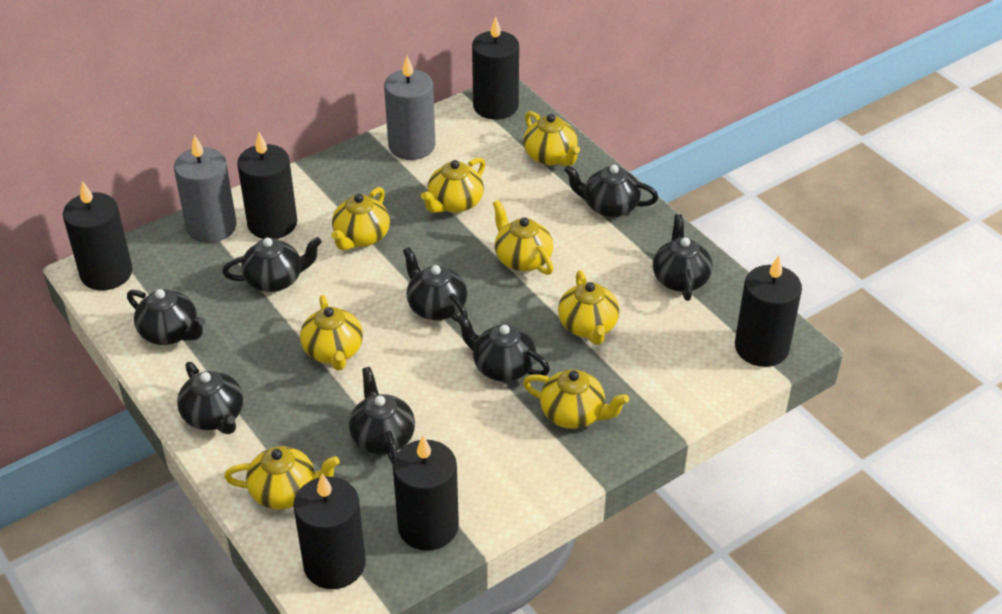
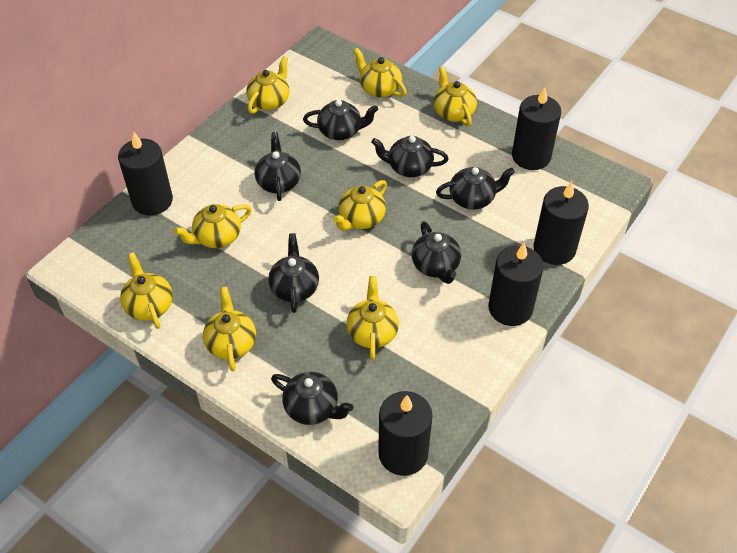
black candle: [63,181,133,290] [237,132,297,239] [293,474,366,589] [393,436,459,551] [472,16,519,120] [735,255,802,367] = 6 -> [118,131,173,216] [378,391,433,476] [488,242,544,326] [512,87,561,170] [533,181,589,265] = 5
black teapot: [127,289,205,345] [177,362,243,434] [222,237,322,292] [349,367,415,464] [403,247,468,322] [456,314,550,382] [564,165,658,217] [653,214,712,301] = 8 -> [255,132,301,201] [268,233,319,313] [271,372,353,425] [303,99,378,140] [371,136,449,177] [412,221,461,284] [436,167,515,210] = 7
grey candle: [174,135,237,243] [384,56,435,160] = 2 -> none = 0

